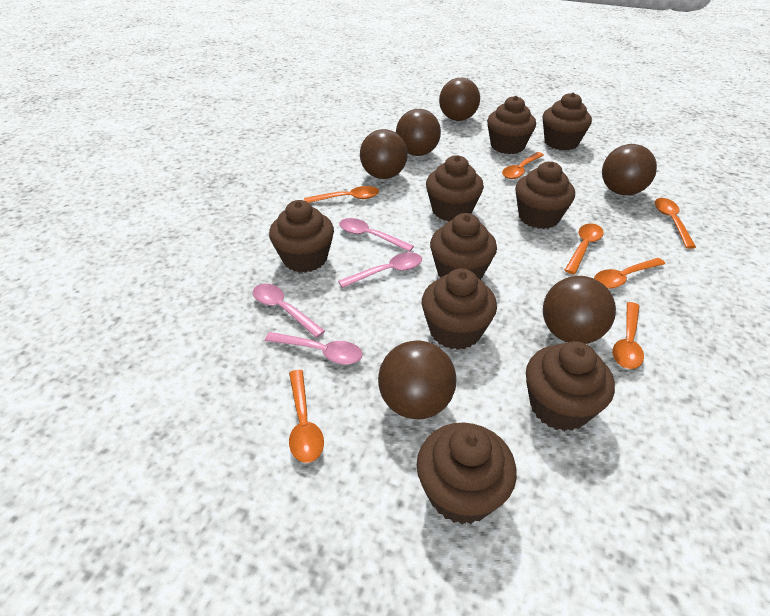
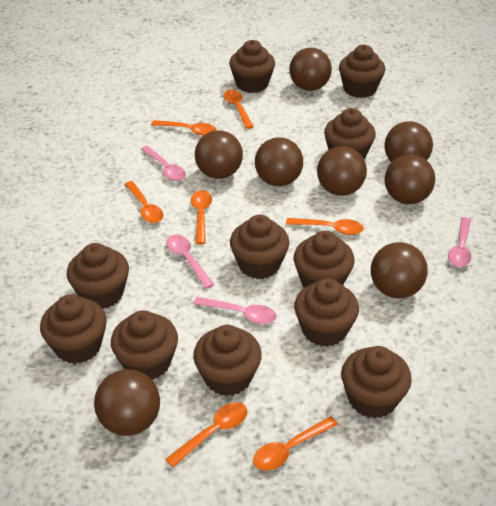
brown ball: [360,129,408,179] [378,341,456,419] [396,109,441,156] [439,78,480,121] [543,276,616,344] [602,144,657,195] = 6 -> [94,369,160,436] [195,130,243,179] [255,137,303,186] [289,48,332,91] [317,146,367,196] [371,242,428,299] [384,121,433,162] [385,154,435,204] = 8
brown cupcake: [269,200,334,273] [417,422,517,525] [422,268,497,350] [426,155,484,222] [430,213,497,280] [487,96,536,154] [515,162,575,229] [526,341,615,431] [543,92,592,151] = 9 -> [40,294,107,364] [67,243,129,309] [111,310,178,380] [193,325,262,396] [229,40,275,93] [230,215,289,279] [294,231,355,287] [294,278,359,347] [324,108,376,160] [339,45,385,98] [341,346,412,419] = 11

